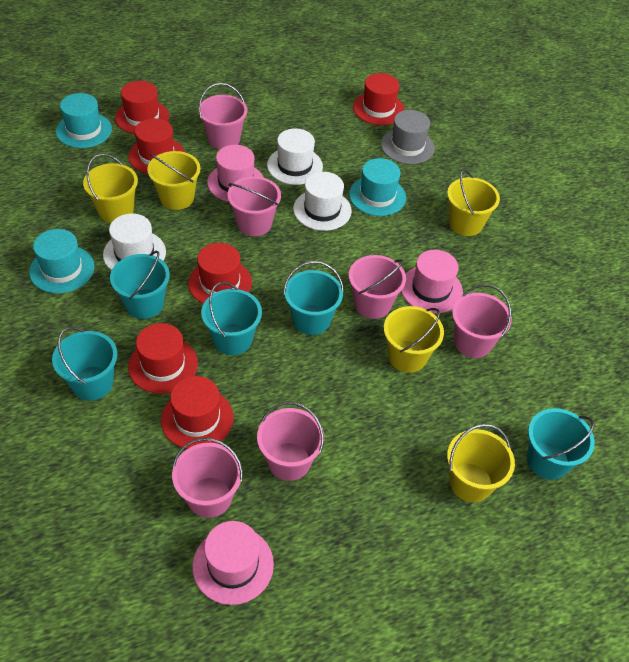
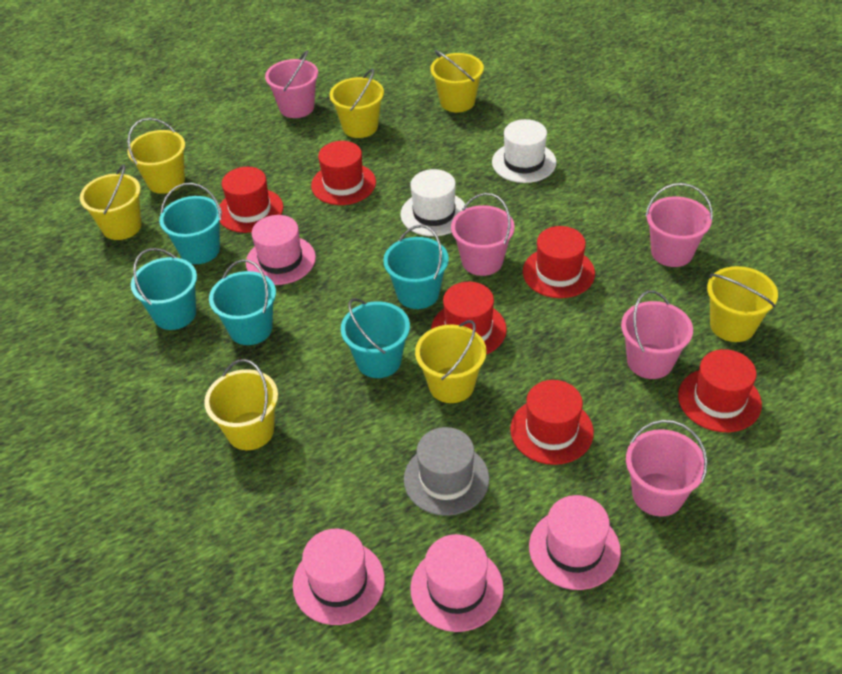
pink bucket: [172,438,243,518] [198,83,247,149] [227,176,281,236] [257,402,324,481] [349,255,406,319] [452,285,512,358] = 6 -> [265,51,318,118] [451,193,515,276] [621,290,693,379] [626,420,708,517] [645,183,713,267] = 5
pink hat: [192,521,274,605] [207,145,264,202] [401,250,463,314] = 3 -> [246,215,316,285] [293,529,385,625] [410,534,504,632] [529,495,621,590] = 4
turquoise hat: [29,229,95,293] [56,93,112,148] [349,158,406,216] = 3 -> none = 0
white hat: [103,214,166,271] [267,128,323,185] [293,172,352,231] = 3 -> [401,169,467,236] [492,119,557,183] = 2
yellow bucket: [83,154,138,223] [147,151,201,210] [384,306,444,373] [447,169,500,236] [447,424,515,502] = 5 -> [80,164,142,240] [127,118,185,194] [204,359,278,450] [330,69,384,138] [415,320,486,403] [430,50,484,112] [707,266,778,342] = 7

